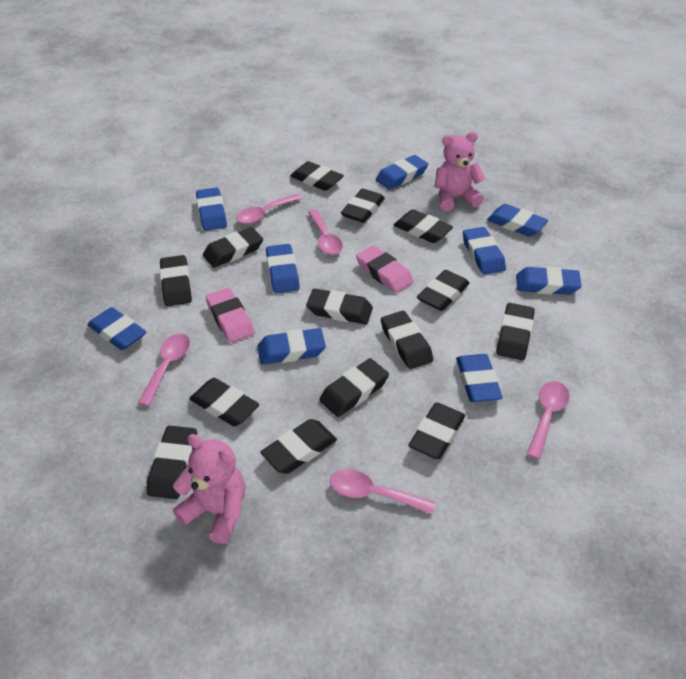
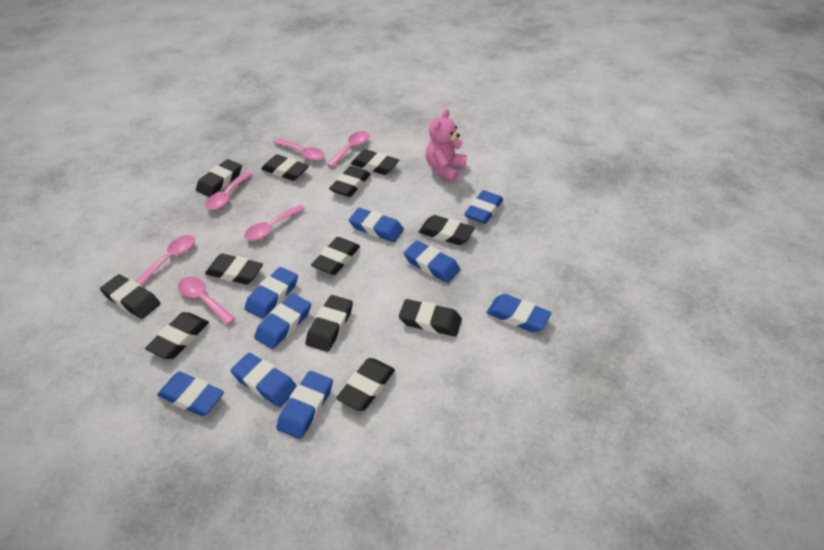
black eraser: [147,425,197,499] [160,255,192,306] [189,378,259,426] [203,227,263,268] [260,419,337,474] [290,161,344,191] [306,288,373,324] [319,358,389,417] [341,189,385,223] [381,311,433,369] [394,209,453,243] [408,402,465,459] [417,270,470,311] [496,303,535,360] = 14 -> [100,274,160,319] [145,312,209,359] [196,159,242,197] [205,254,263,285] [261,155,309,181] [306,295,353,352] [311,237,360,275] [329,166,370,197] [336,358,395,411] [351,149,399,175] [399,299,462,337] [419,215,475,245] = 12
pink eraser: [205,288,255,343] [356,245,414,293] = 2 -> none = 0
pink spoon: [138,334,190,406] [236,194,302,224] [308,210,343,255] [330,469,436,514] [526,381,569,459] = 5 -> [135,235,195,286] [178,277,236,325] [205,172,252,210] [244,205,305,241] [273,139,325,161] [327,131,369,167] = 6
pink teddy bear: [173,434,245,544] [435,132,486,211] = 2 -> [426,109,467,182] = 1

